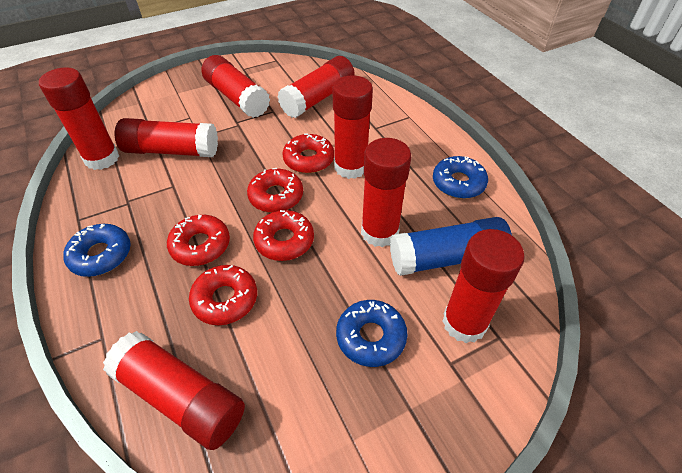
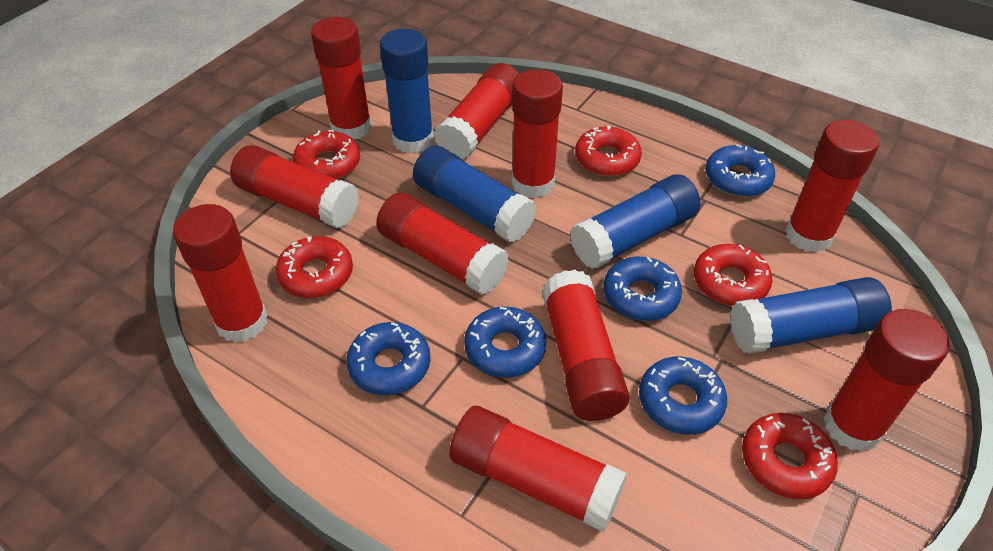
blue donut: [63,224,131,277] [336,300,408,367] [433,156,488,199] = 3 -> [347,322,431,395] [464,307,546,378] [603,257,682,321] [639,357,727,435] [706,144,775,197] = 5
blue glue stick: [390,217,512,276] = 1 -> [380,29,434,154] [413,145,536,242] [570,174,701,269] [730,277,892,354] = 4
red glue stick: [39,67,119,170] [103,331,245,450] [115,118,218,157] [201,55,270,118] [277,56,355,118] [333,75,373,179] [361,138,411,247] [442,229,525,343] = 8 -> [173,204,268,343] [230,145,359,228] [311,17,372,140] [376,192,509,295] [434,63,519,160] [449,406,627,532] [512,69,563,198] [542,270,630,421] [785,120,879,253] [823,309,949,452] = 10

